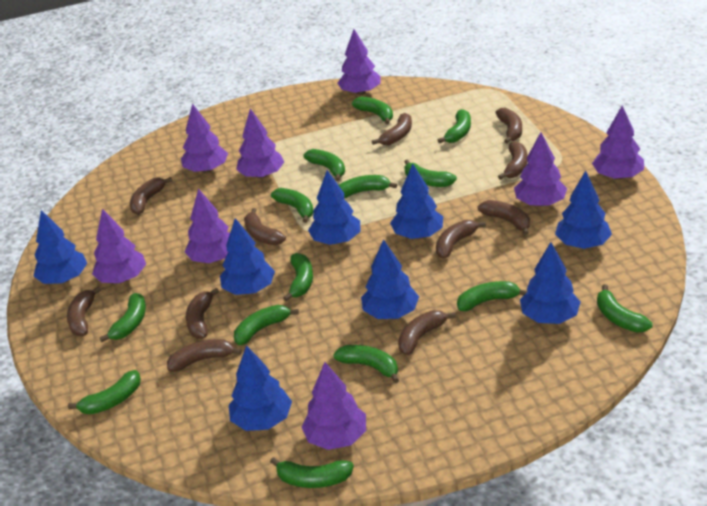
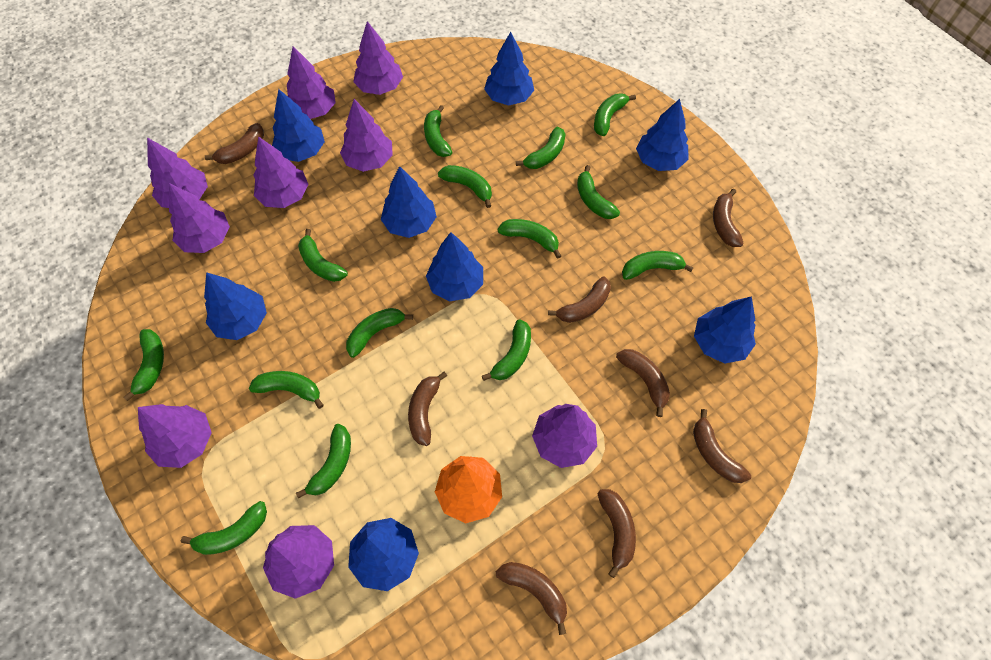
brown banana: [67,286,101,336] [130,177,172,215] [167,339,242,372] [186,288,219,339] [244,208,286,245] [372,113,412,145] [398,310,456,355] [436,220,486,259] [478,200,530,235] [495,108,522,143] [498,141,527,180] = 11 -> [205,123,264,164] [408,372,447,446] [496,562,567,635] [548,277,611,323] [598,489,636,578] [616,349,670,417] [693,409,751,483] [713,189,744,247] = 8
orange tree: none = 0 -> [435,456,502,523] = 1
purple tree: [92,209,146,283] [181,103,228,173] [185,188,230,263] [236,108,284,178] [301,362,366,450] [337,29,381,95] [514,132,567,207] [592,105,644,180] = 8 -> [138,404,212,468] [147,138,208,208] [169,183,230,253] [253,136,309,208] [263,525,334,599] [287,46,336,119] [340,99,393,172] [353,21,403,95] [532,404,597,468] = 9

